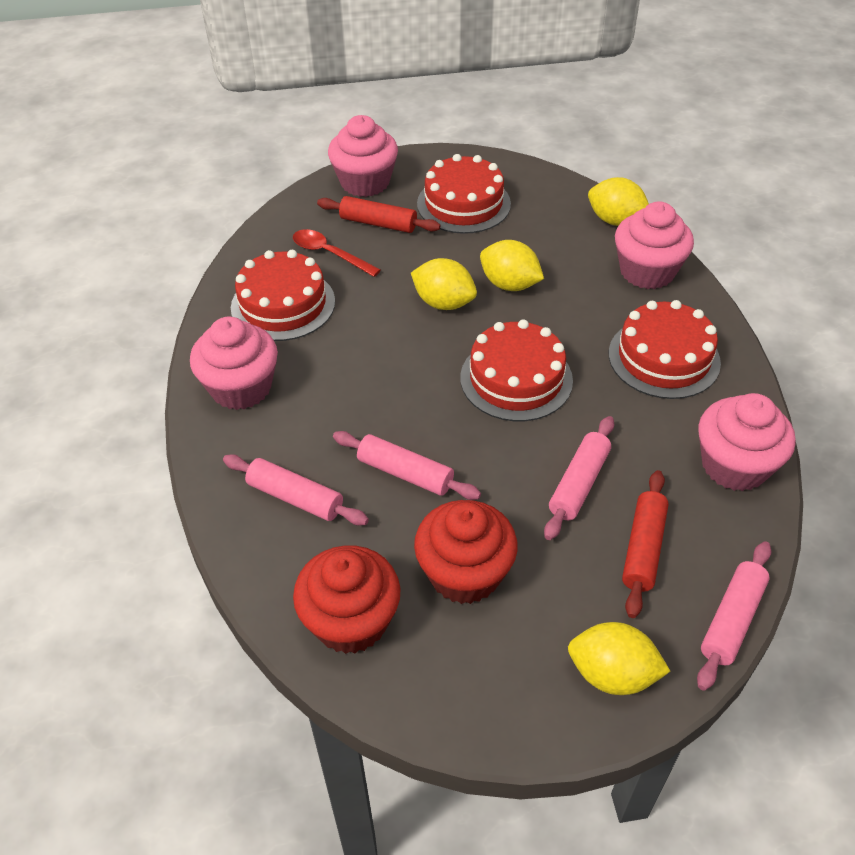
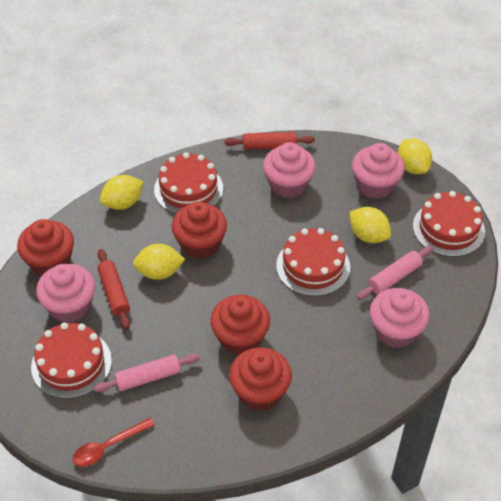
pink rolling pin: [223,454,369,526] [333,431,481,500] [544,416,614,540] [697,541,771,691] = 4 -> [94,353,200,393] [357,246,433,300] = 2
red cupcake: [293,545,401,654] [414,500,517,604] = 2 -> [17,219,74,276] [172,201,227,259] [210,295,270,355] [229,347,292,411] = 4

